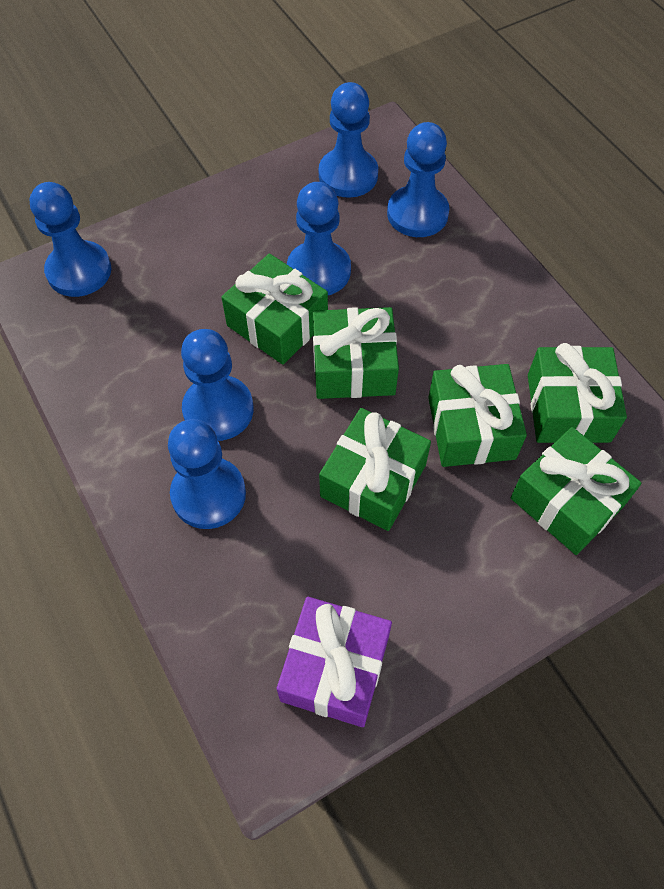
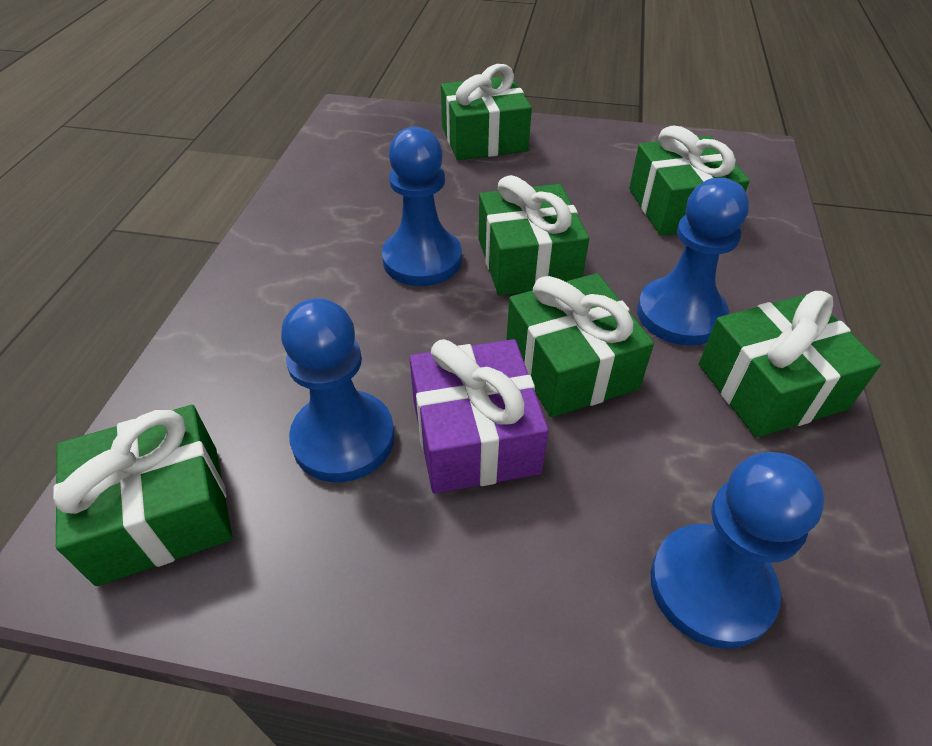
blue pawn: [30,182,111,297] [168,419,246,529] [181,329,254,441] [287,182,351,295] [319,82,378,198] [387,122,450,237] = 6 -> [281,298,395,482] [382,127,462,286] [637,178,749,346] [651,452,824,649] = 4

